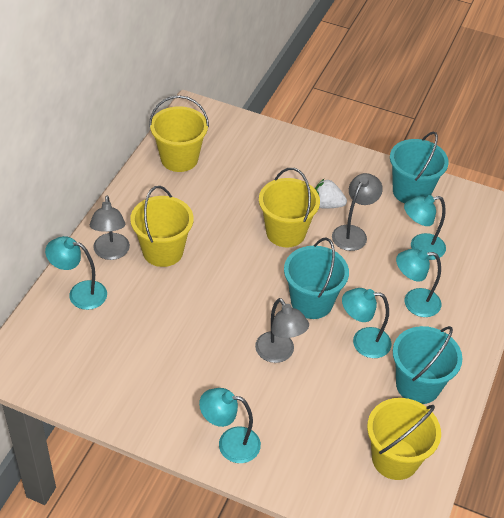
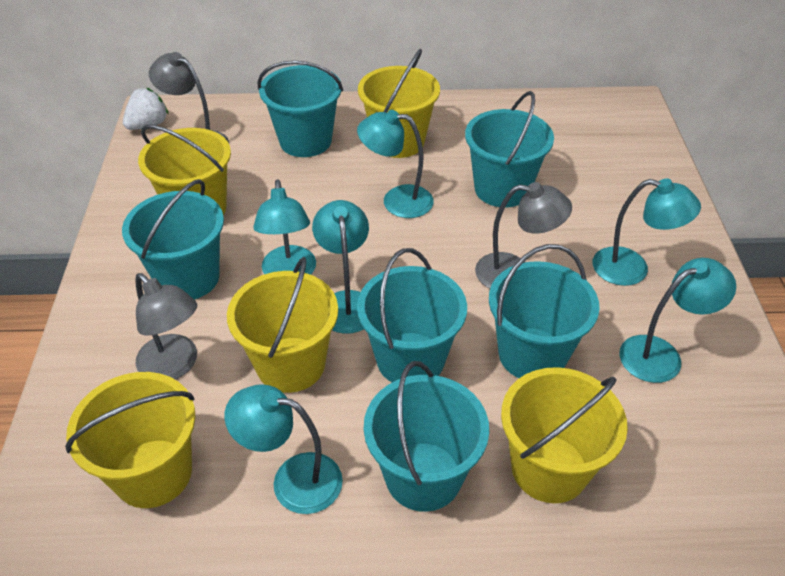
turquoise bucket: [284,238,349,319] [390,131,449,204] [393,326,462,404] = 3 -> [122,179,224,300] [258,60,343,157] [357,248,467,382] [364,361,489,512] [465,91,554,208] [489,244,600,378] = 6
turquoise lamp: [45,236,107,310] [199,388,261,463] [342,288,392,358] [396,249,441,317] [404,195,446,260] = 5 -> [224,384,343,514] [253,179,316,275] [312,200,369,334] [357,110,434,218] [593,178,701,286] [619,258,736,383] = 6
yellow bucket: [130,186,193,267] [149,95,209,172] [259,168,320,247] [367,398,441,480] = 4 -> [65,372,196,508] [138,125,231,215] [227,257,338,393] [358,49,440,158] [501,367,628,503] = 5

